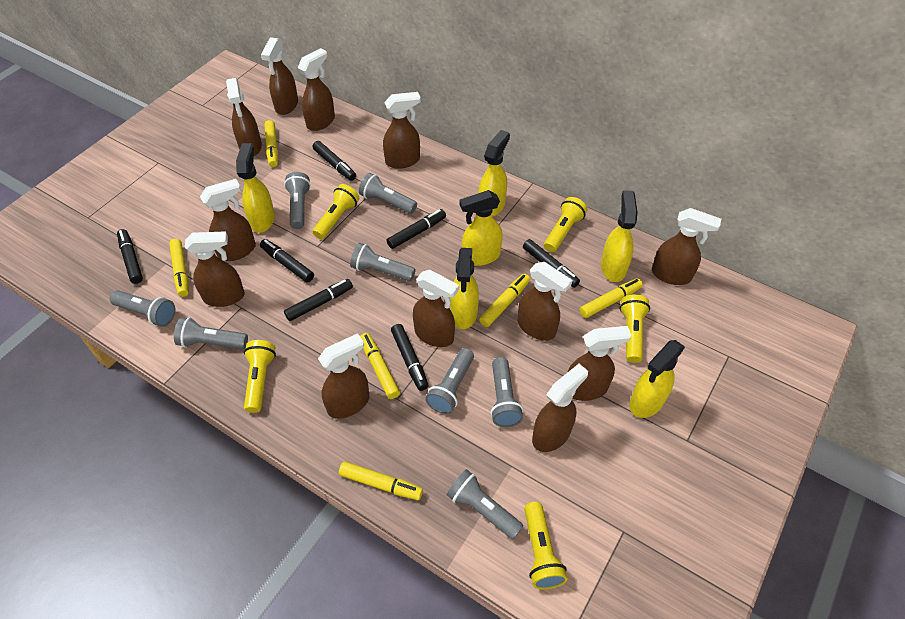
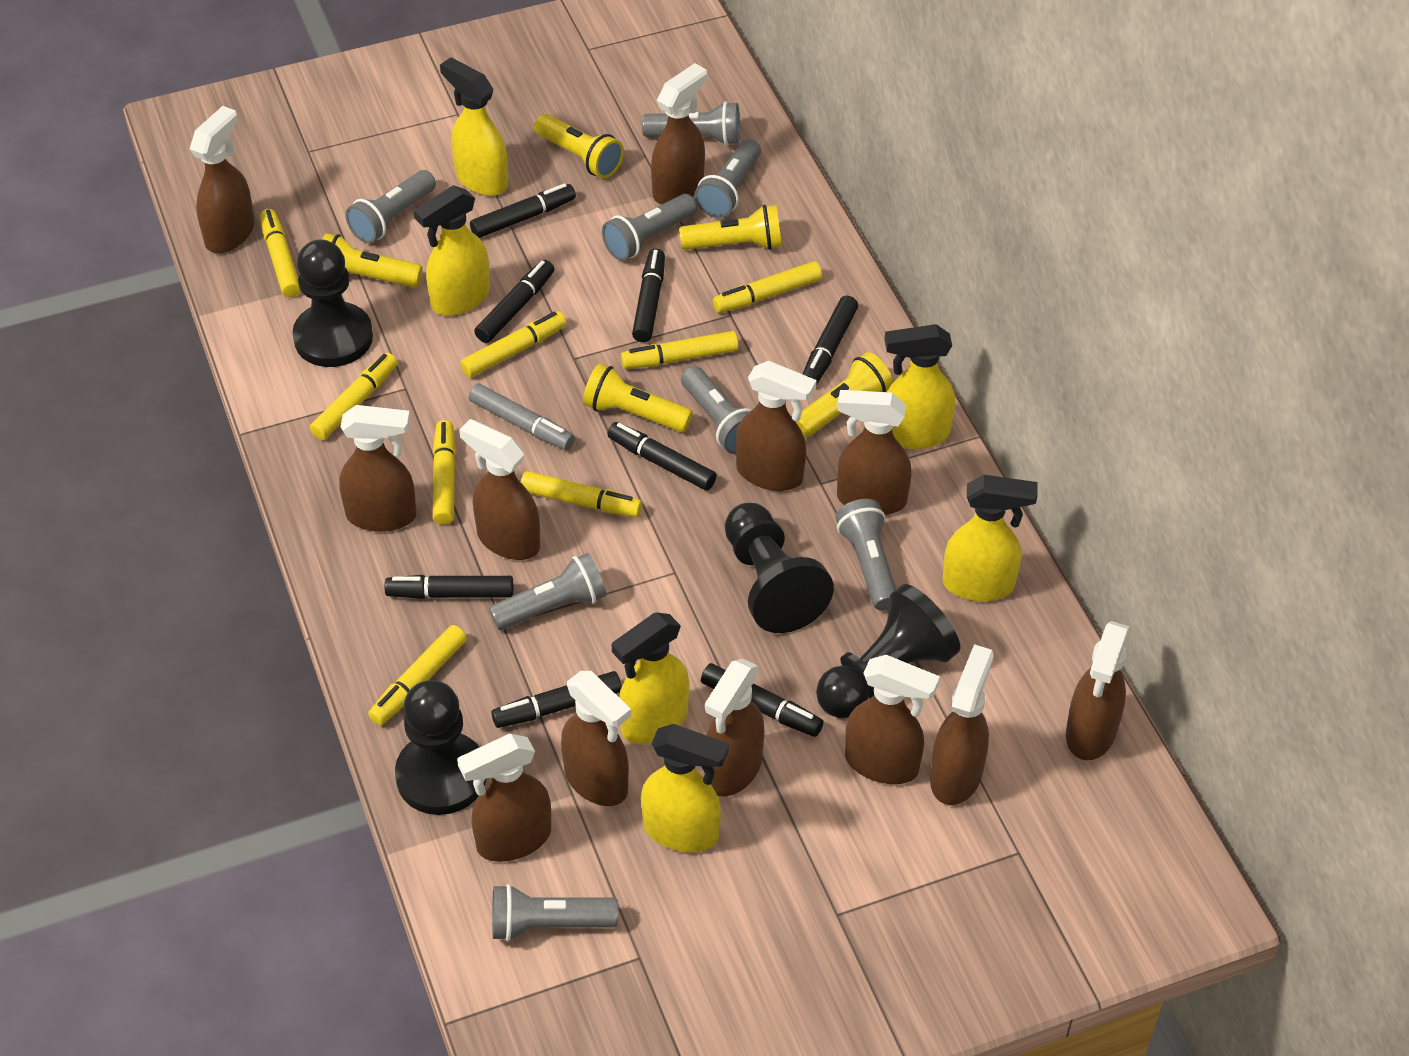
black marker: [117,229,143,284] [260,239,314,283] [284,279,353,321] [312,141,356,181] [387,209,446,249] [391,324,429,391] [523,239,580,288] = 7 -> [385,575,513,599] [470,183,576,238] [474,260,554,343] [491,671,622,728] [607,422,717,491] [632,249,665,342] [701,663,823,737] [803,295,858,385] = 8
black pawn: none = 0 -> [292,239,373,367] [395,680,486,815] [725,503,834,633] [816,584,960,718] = 4
grey marker: none = 0 -> [469,383,575,450] = 1
yellow marker: [169,239,189,297] [264,120,278,167] [339,461,423,500] [360,333,400,399] [479,274,530,327] [579,278,643,318] = 6 -> [260,209,301,297] [310,353,398,440] [368,625,467,725] [433,420,456,525] [460,311,566,378] [521,471,642,517] [621,331,738,369] [713,261,822,313] = 8

